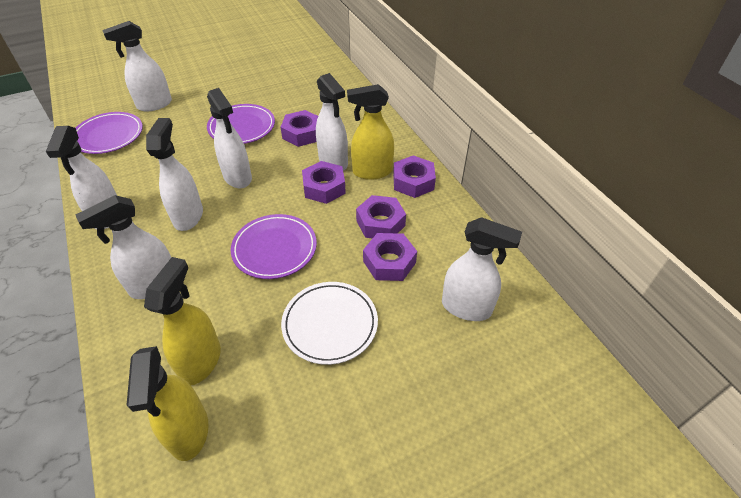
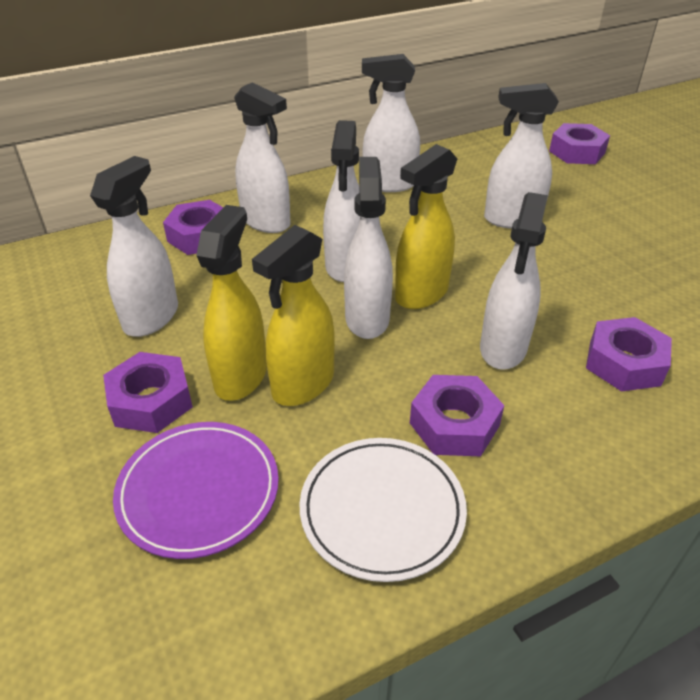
purple plate: [76,112,143,154] [207,104,275,144] [231,214,317,279] = 3 -> [113,422,279,559] = 1

